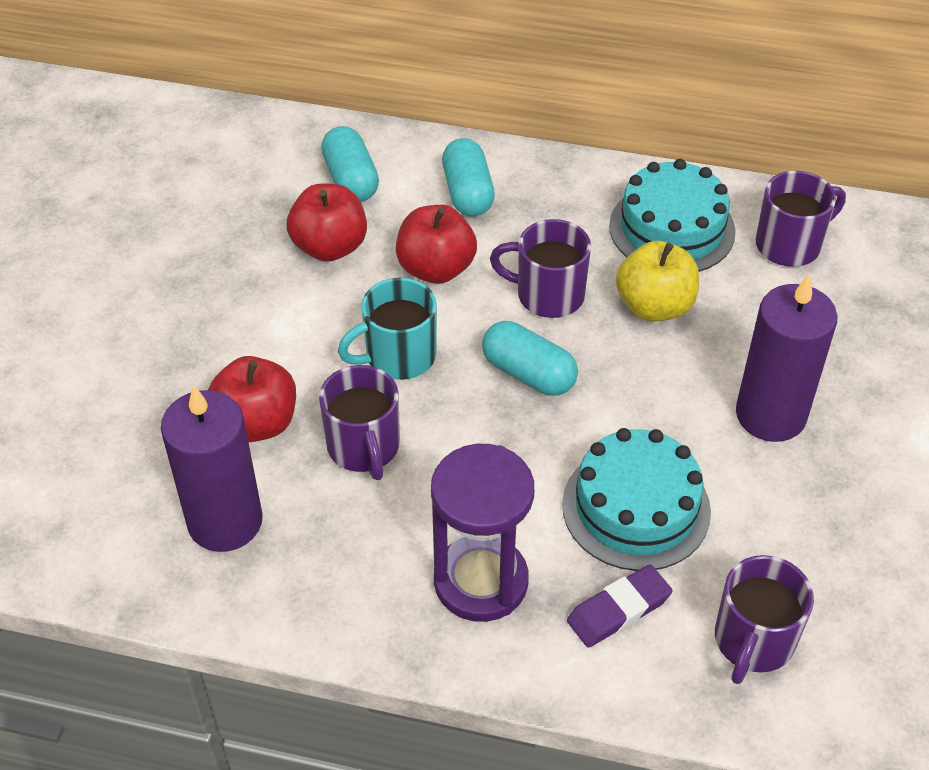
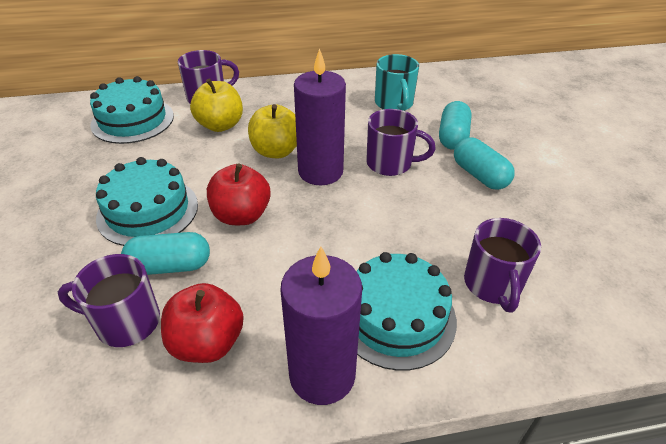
purple eraser: [567,564,672,648] = 1 -> none = 0
purple hourglass: [431,444,534,622] = 1 -> none = 0
red apple: [208,356,296,442] [287,183,367,262] [396,205,477,284] = 3 -> [161,283,244,363] [207,163,271,225] = 2
turquoise cake: [562,428,711,571] [609,159,736,272] = 2 -> [90,76,174,144] [96,157,198,246] [356,252,457,371] = 3
yellow apple: [616,241,699,322] = 1 -> [190,78,243,132] [248,104,297,158] = 2

